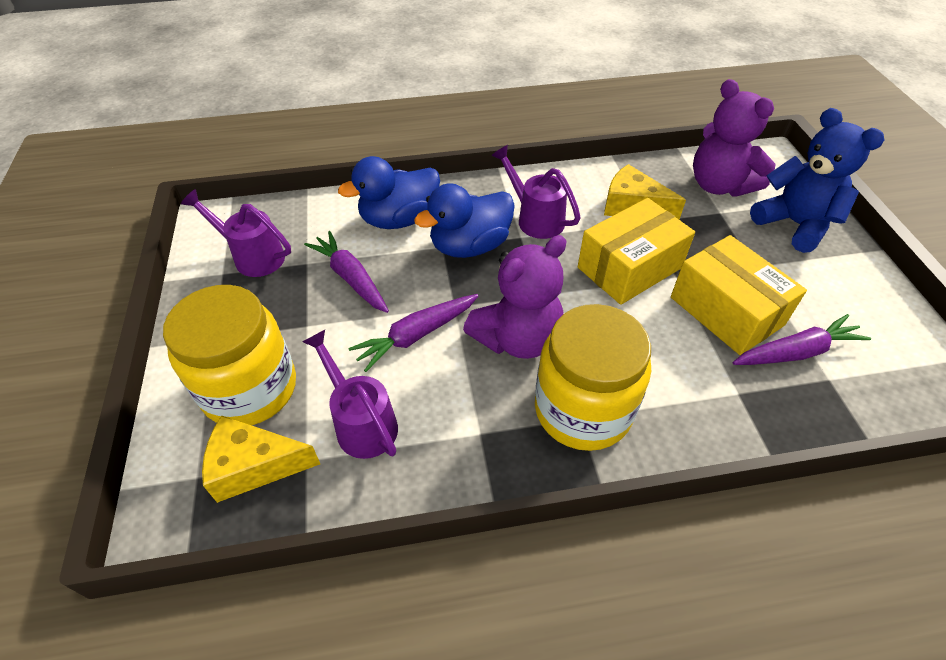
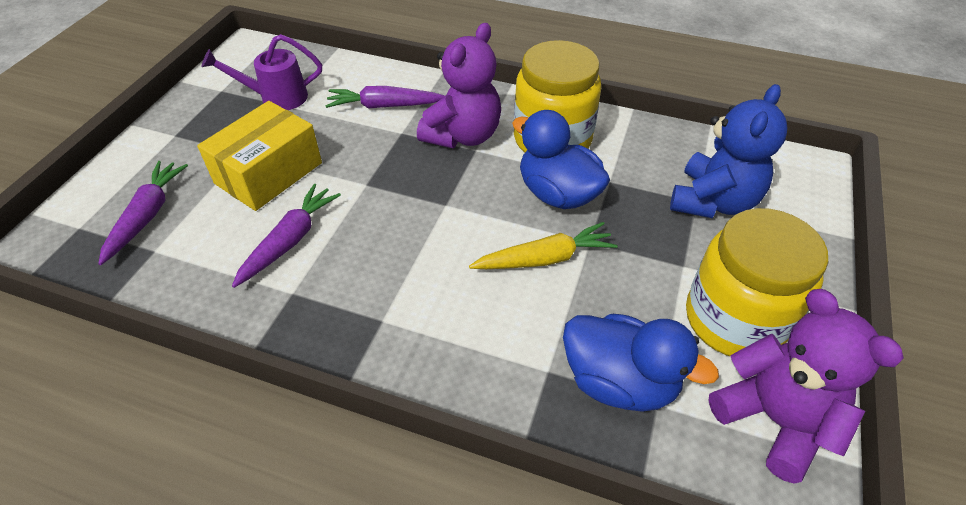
purple watering can: [181,189,291,277] [302,330,398,459] [491,145,581,239] = 3 -> [201,34,322,110] = 1
yellow box: [578,198,695,305] [671,235,807,355] = 2 -> [197,101,322,211] = 1
yellow carrot: none = 0 -> [469,222,618,269] = 1
yellow cheese: [202,415,320,503] [604,164,686,220] = 2 -> none = 0

